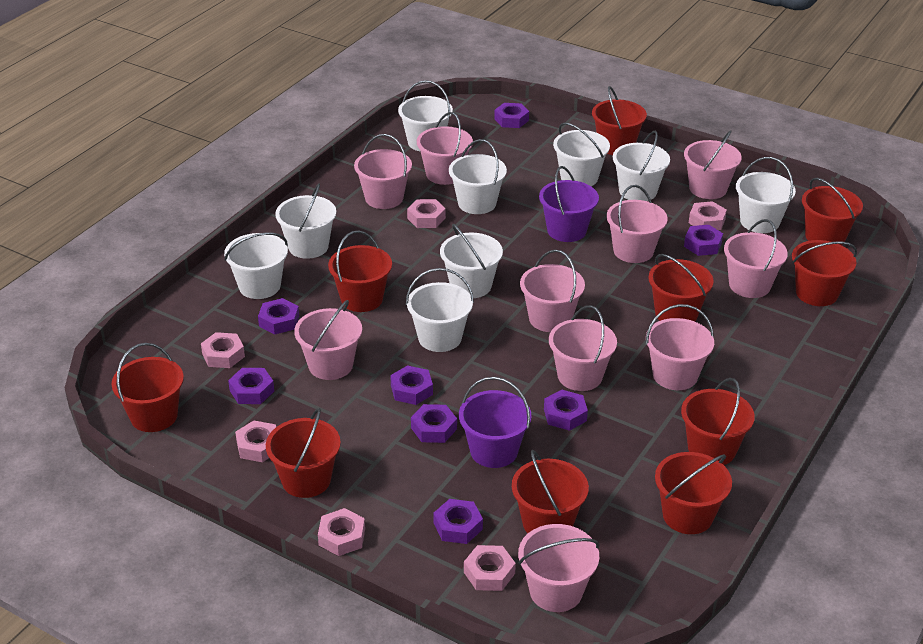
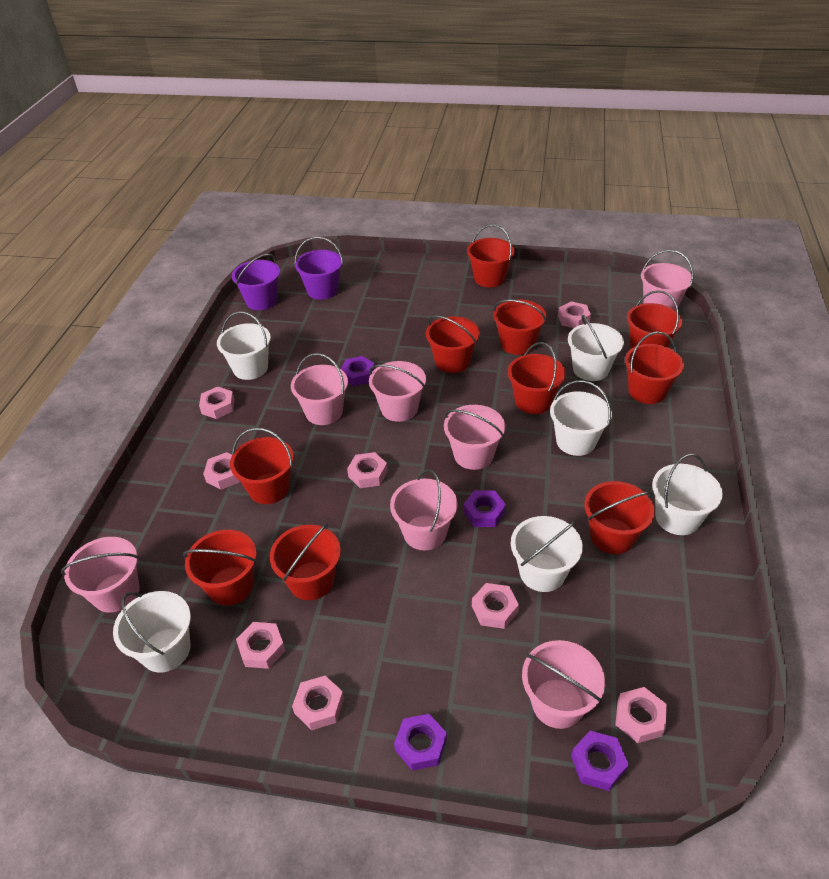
pink bucket: [294,300,362,380] [354,134,412,209] [417,112,473,185] [518,524,600,612] [520,250,585,332] [549,305,617,391] [606,185,668,263] [646,304,714,390] [684,130,742,199] [724,219,788,298] = 10 -> [61,537,140,613] [291,353,348,425] [369,361,426,422] [390,469,458,550] [444,405,505,470] [522,640,605,729] [641,250,693,311] = 7
pink nut: [201,332,245,368] [235,420,276,462] [318,508,365,556] [407,199,446,228] [464,545,516,591] [689,201,727,230] = 6 -> [199,387,235,419] [203,452,240,490] [236,622,286,669] [292,676,344,730] [347,452,388,488] [472,583,519,629] [558,301,591,328] [615,687,667,743] = 8
purple nut: [228,368,274,404] [258,298,299,335] [390,365,433,405] [411,404,457,443] [434,499,483,544] [494,103,529,128] [544,390,588,431] [684,225,723,256] = 8 -> [341,356,375,386] [394,714,447,771] [464,490,506,527] [571,731,629,791] = 4
white bucket: [224,233,288,299] [275,184,336,259] [398,80,453,152] [406,268,474,352] [440,224,503,298] [449,139,507,214] [553,123,610,186] [613,131,670,201] [736,157,796,233] = 9 -> [113,591,191,673] [217,311,271,380] [511,516,583,592] [550,380,612,456] [568,315,624,381] [652,453,723,535] = 6

